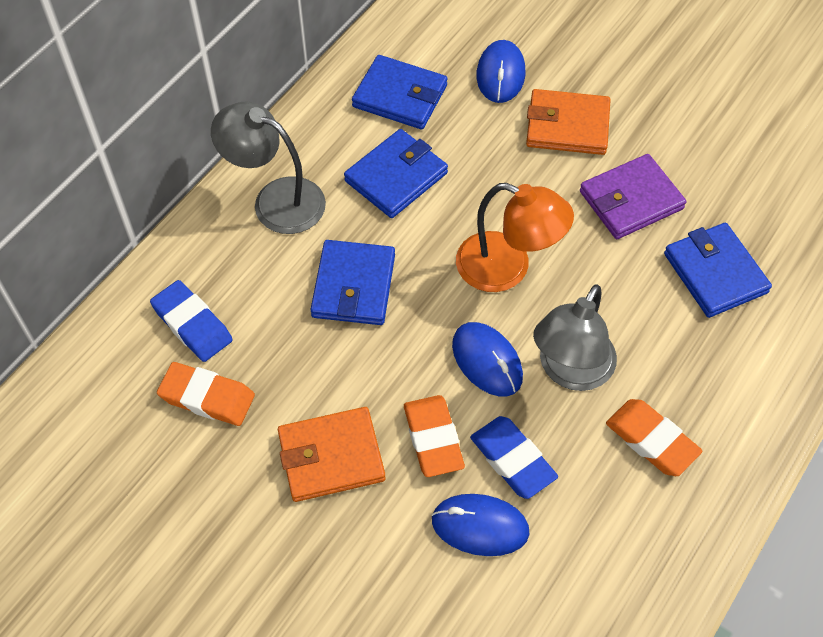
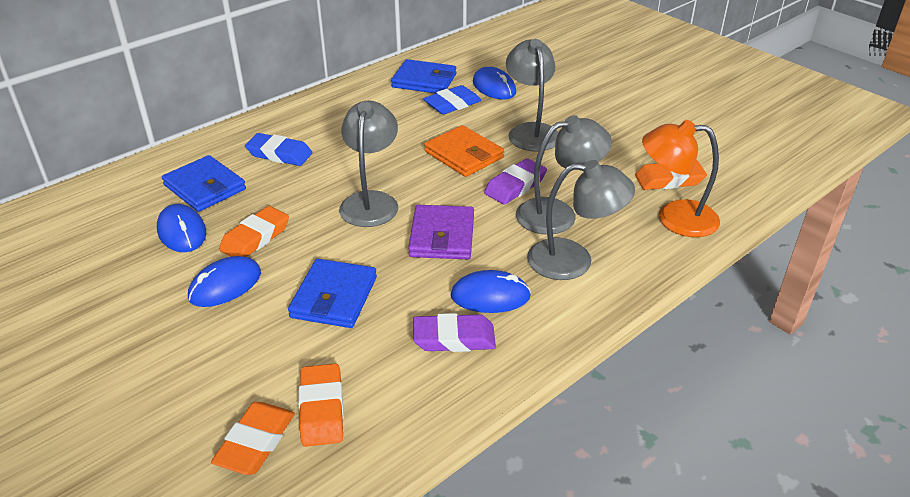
blue mouse: [432,494,529,556] [452,322,523,396] [477,40,525,103] = 3 -> [157,204,206,252] [188,256,261,307] [451,270,531,313] [473,67,516,99] = 4
blue wallet: [310,240,395,325] [344,129,448,218] [352,55,448,130] [664,223,772,318] = 4 -> [162,155,246,212] [288,259,377,328] [391,59,456,94] = 3
grey lamp: [211,101,326,234] [533,284,617,391] = 2 -> [339,101,398,227] [506,39,558,151] [516,115,612,234] [527,160,635,280] = 4
orange eraser: [157,362,255,426] [404,395,465,477] [606,399,702,476] = 3 -> [211,402,295,475] [219,206,289,257] [299,363,344,447] [635,160,707,190] = 4
orange wallet: [278,407,386,502] [526,89,610,155] = 2 -> [424,125,504,177] = 1
purple eraser: none = 0 -> [413,313,496,352] [484,158,547,205] = 2

